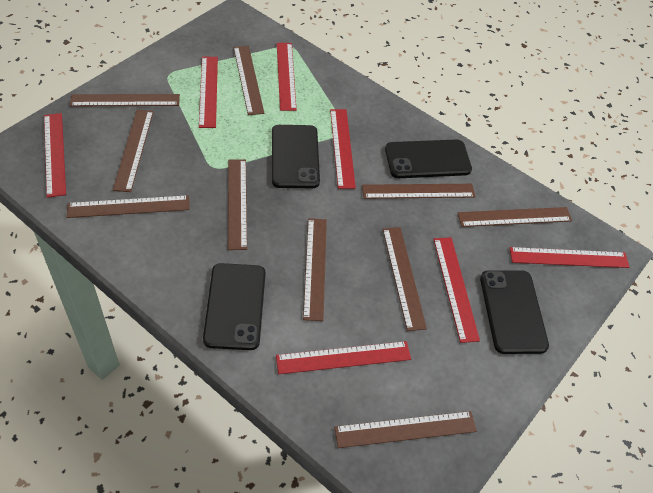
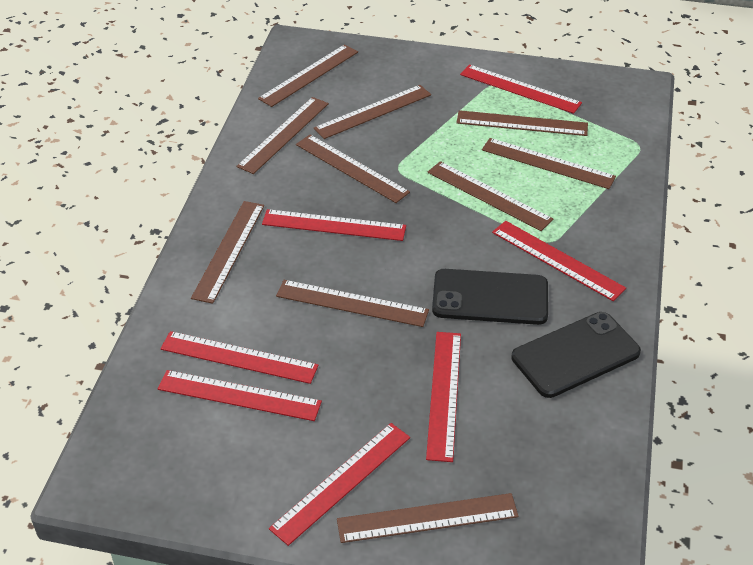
black phone: [203,263,265,350] [272,125,320,188] [385,139,472,178] [480,270,549,354] = 4 -> [432,269,548,325] [511,312,641,398] = 2

